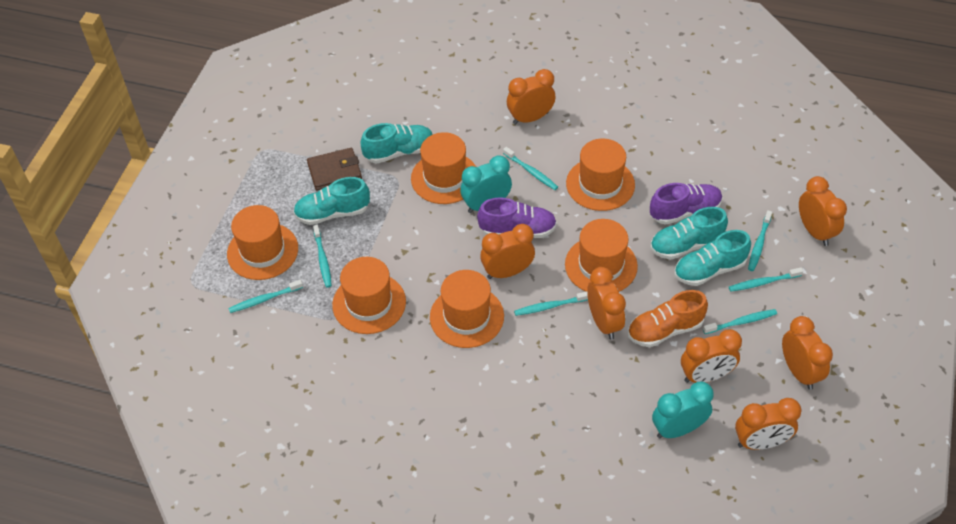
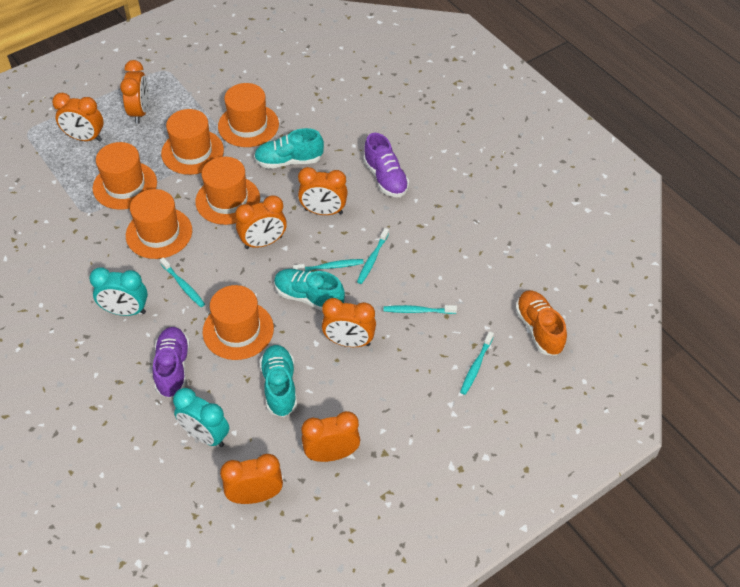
brown wallet: [307,148,362,191] = 1 -> none = 0
turquoise shoe: [293,177,370,225] [360,123,433,164] [651,207,728,260] [674,230,751,286] = 4 -> [254,128,324,169] [259,345,297,417] [274,269,345,311] = 3
turquoise toothbrush: [228,280,303,313] [313,225,332,288] [503,147,558,190] [514,292,588,316] [703,309,777,334] [729,267,803,292] [748,210,772,271] = 7 -> [160,257,205,307] [293,259,364,271] [357,228,389,284] [384,305,457,314] [460,331,494,395] = 5

